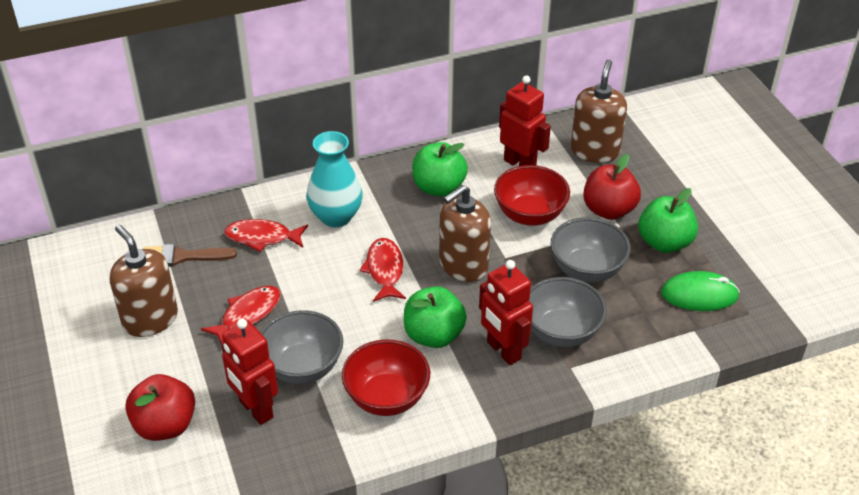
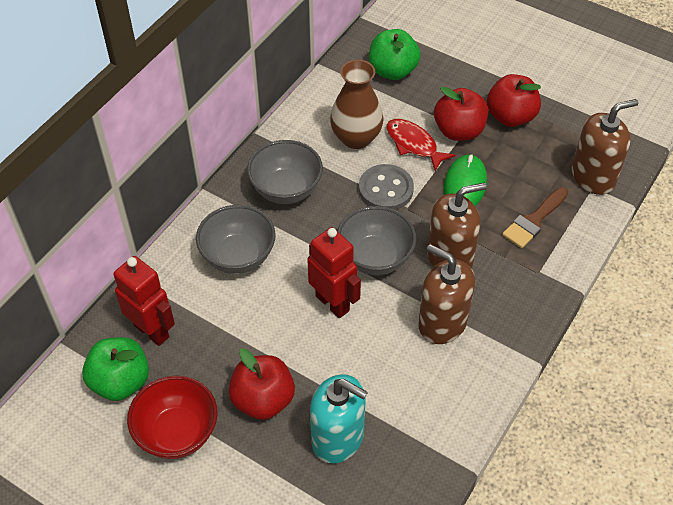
brown vase: none = 0 -> [330,59,384,149] = 1
green apple: [404,286,467,348] [412,142,468,196] [638,188,698,253] = 3 -> [82,337,149,401] [369,29,421,80] = 2
grey button: none = 0 -> [359,164,414,210] = 1
red apple: [125,374,195,441] [583,154,641,220] = 2 -> [229,349,295,420] [434,87,488,141] [487,74,541,127] = 3
red bowl: [342,339,430,416] [494,165,570,226] = 2 -> [127,375,218,459] = 1
red fish: [201,286,281,344] [224,219,308,252] [360,238,406,302] = 3 -> [387,119,455,172] = 1
red robot: [221,319,278,425] [479,260,533,365] [499,75,551,166] = 3 -> [113,256,175,346] [307,227,361,318] = 2
turquoise soap dispenser: none = 0 -> [310,374,368,464] = 1
turquoise vase: [307,131,363,227] = 1 -> none = 0

